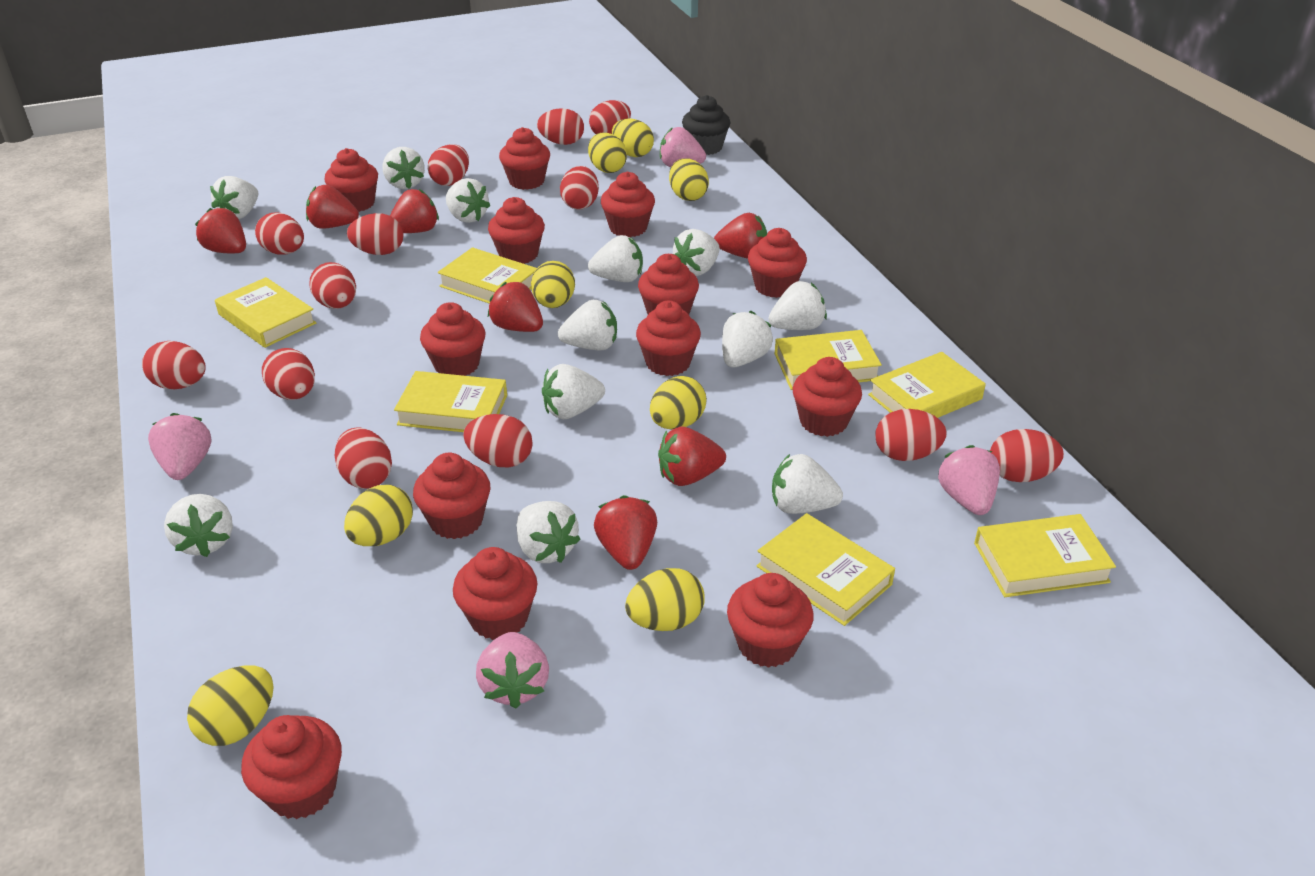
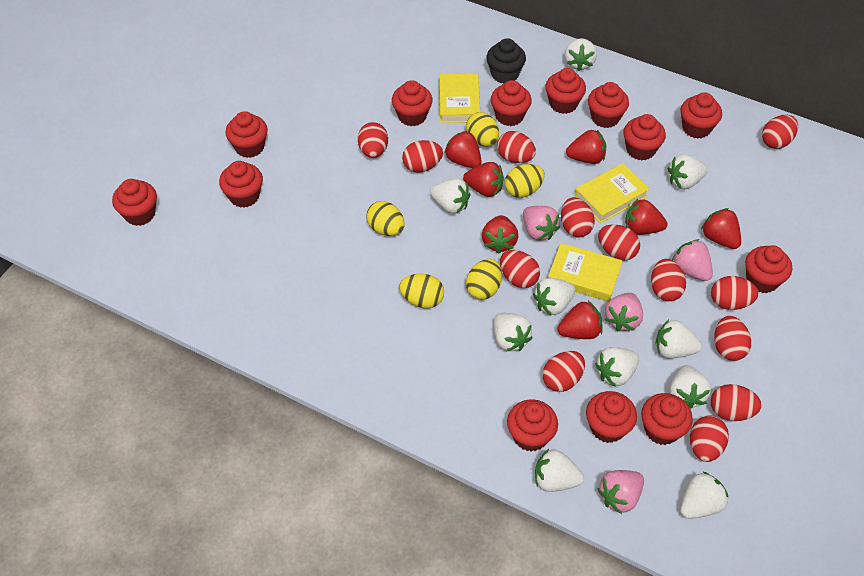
white strawberry: [164,494,233,557] [210,176,258,219] [382,147,425,189] [446,178,491,223] [517,501,581,563] [542,364,605,419] [558,300,617,350] [588,235,643,282] [673,229,720,276] [722,311,773,367] [769,281,827,330] [772,454,843,514] = 12 -> [430,178,471,214] [494,313,533,352] [533,278,575,316] [535,449,584,492] [565,38,597,71] [595,347,639,387] [656,320,702,359] [668,154,708,189] [670,365,711,409] [680,472,728,519] = 10
yellow book: [215,277,316,348] [394,371,507,432] [438,247,537,304] [757,513,895,626] [775,330,882,390] [868,352,986,418] [974,514,1116,597] = 7 -> [439,74,480,123] [548,243,622,302] [574,163,650,223] = 3
yellow egg: [187,665,274,746] [344,485,413,546] [531,261,575,308] [588,132,627,173] [612,118,654,157] [625,568,704,631] [650,376,707,429] [669,158,709,201] = 8 -> [366,201,405,236] [399,274,444,308] [466,112,499,146] [466,258,502,300] [505,164,544,198] = 5

